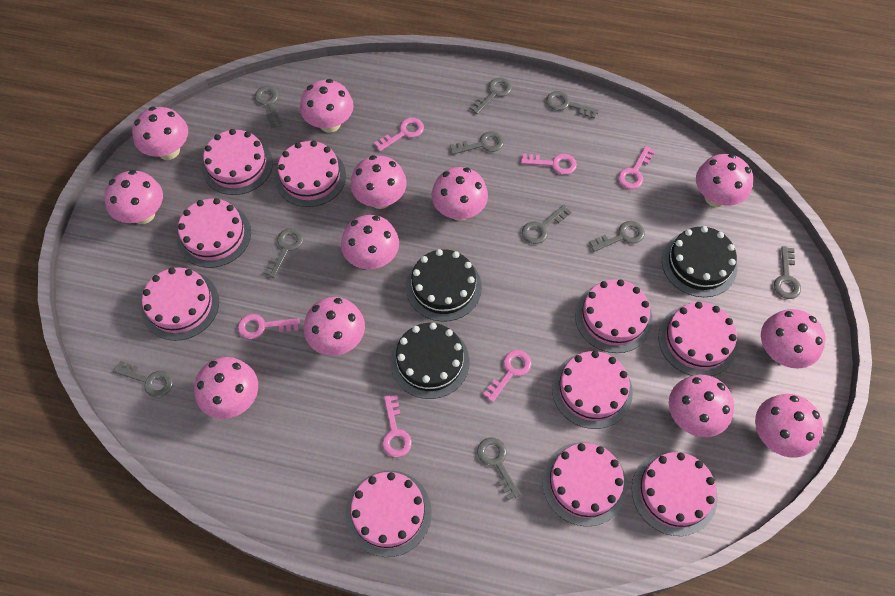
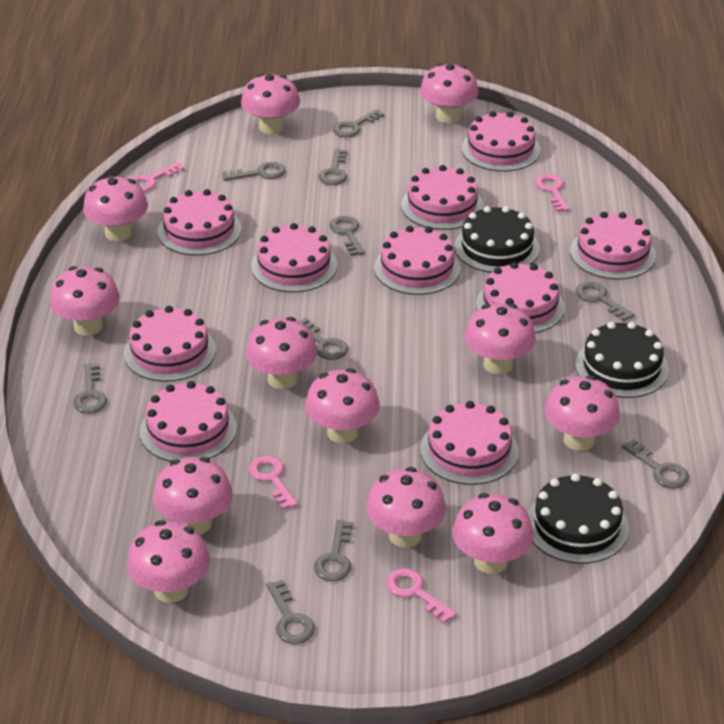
pink key: [238,314,300,339] [374,118,424,151] [382,395,412,458] [483,350,532,402] [521,153,577,175] [618,146,655,189] = 6 -> [130,162,185,192] [249,456,298,510] [386,568,457,624] [535,174,570,212] = 4

